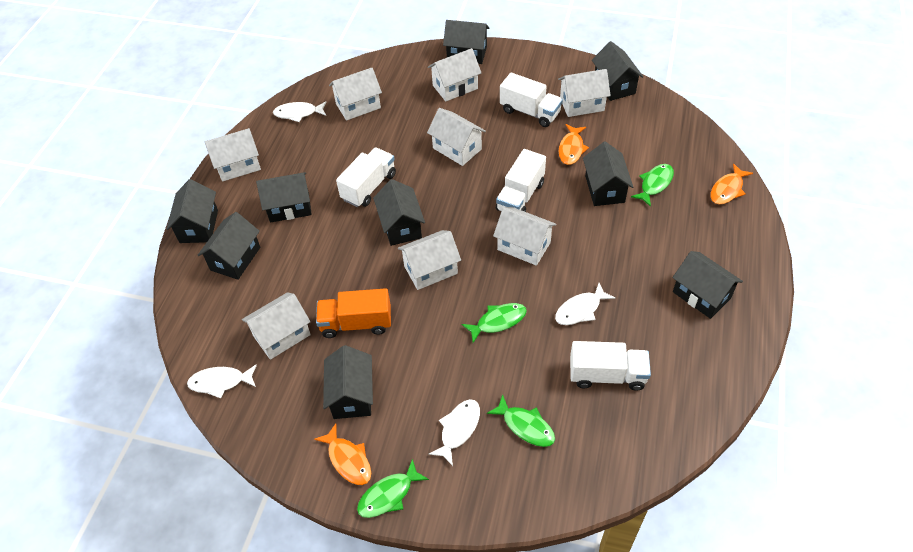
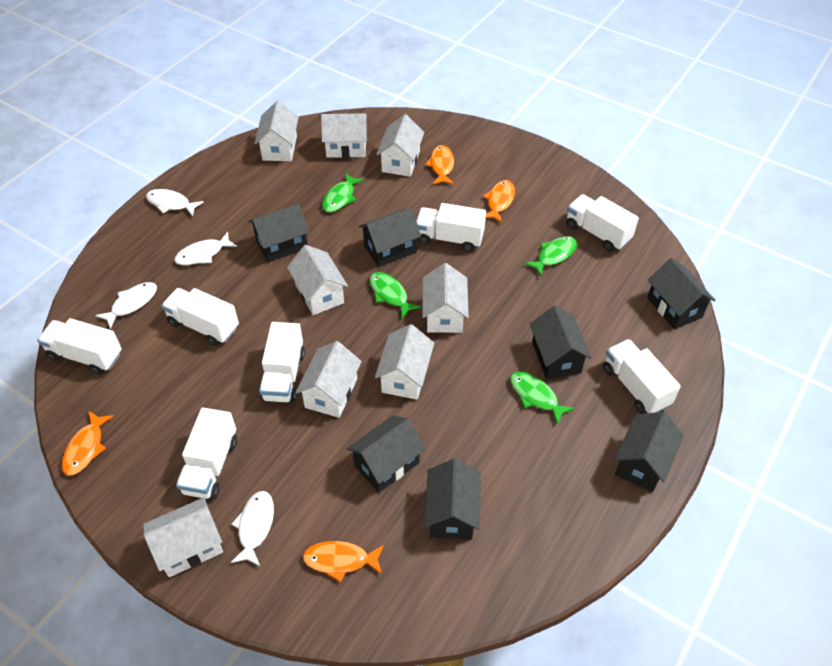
black house: [166,179,218,243] [198,212,260,280] [256,172,312,223] [323,345,373,419] [373,179,425,246] [443,20,489,64] [583,141,633,206] [592,41,643,101] [673,251,743,319] = 9 -> [249,204,310,262] [347,416,425,493] [359,208,421,267] [425,458,481,540] [530,305,592,380] [614,412,684,492] [647,258,716,329] = 7
orange fish: [314,424,371,485] [559,124,589,165] [710,164,753,204] = 3 -> [62,411,114,476] [303,541,384,582] [425,145,454,184] [483,180,515,222] = 4
orange truck: [316,288,391,338] = 1 -> none = 0
white truck: [336,148,396,207] [496,149,546,212] [500,73,563,127] [570,341,651,391] = 4 -> [37,318,122,375] [161,288,239,346] [176,408,237,499] [259,322,305,403] [416,203,486,252] [566,194,639,252] [603,339,681,414] = 7

